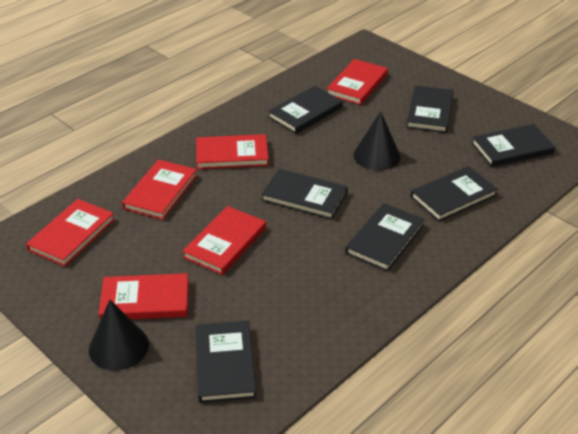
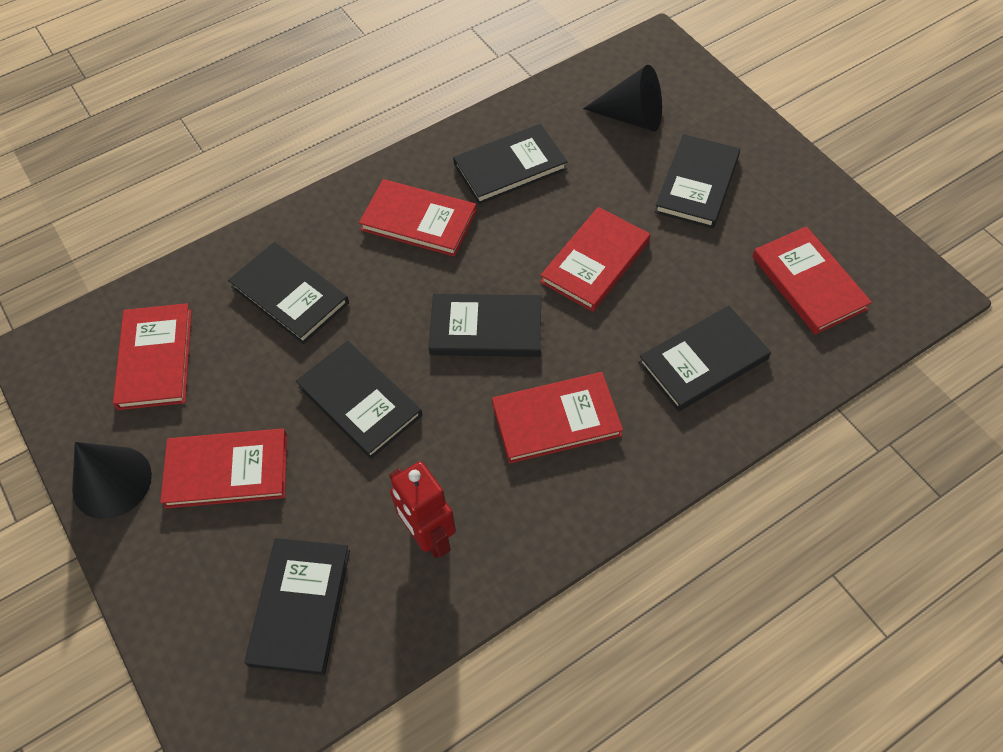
red robot: none = 0 -> [389,461,456,558] = 1

